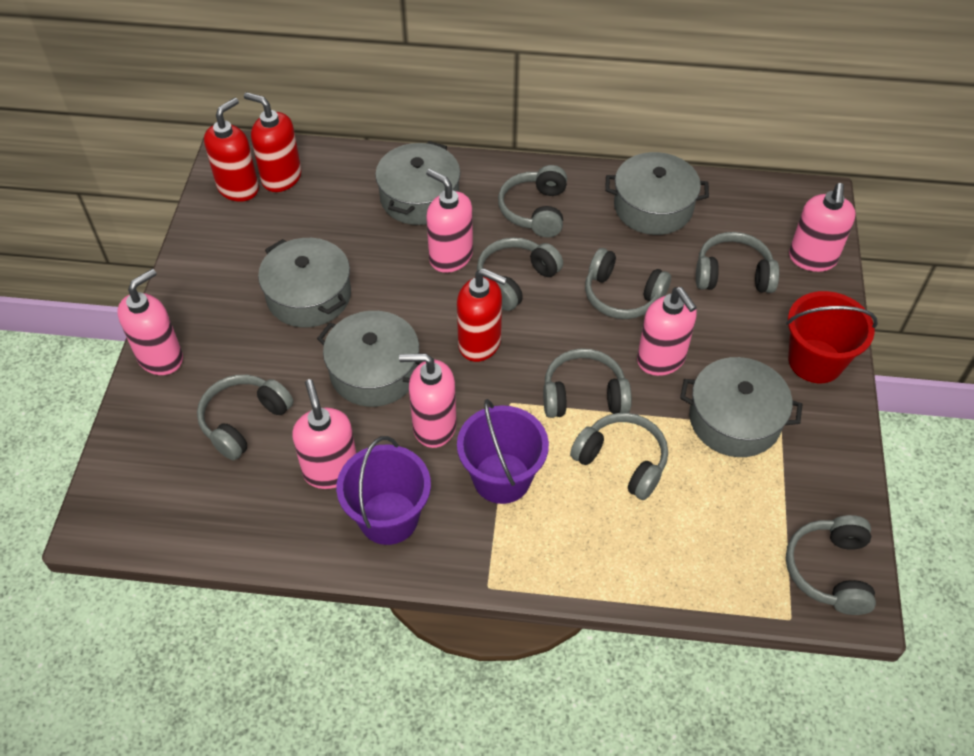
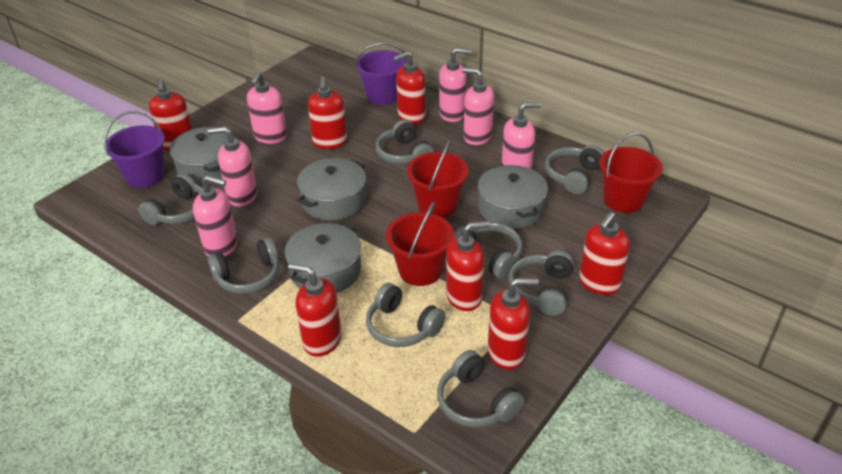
grey pot: [258,238,351,327] [317,311,422,407] [375,141,460,225] [605,152,709,235] [680,357,803,457] = 5 -> [170,127,234,184] [285,222,361,293] [297,158,366,220] [477,164,548,229] = 4
red bucket: [786,291,878,383] = 1 -> [386,202,454,286] [407,140,469,218] [599,132,663,213] = 3
red soap dispenser: [204,98,259,202] [244,92,301,192] [457,268,507,362] = 3 -> [149,78,192,151] [288,263,341,357] [308,76,347,149] [393,51,426,124] [446,221,490,311] [488,278,539,370] [579,212,630,295] = 7

